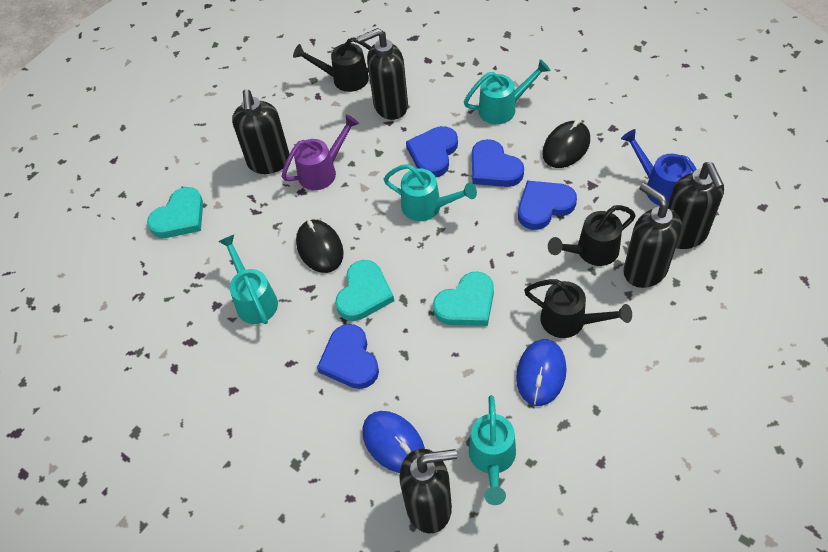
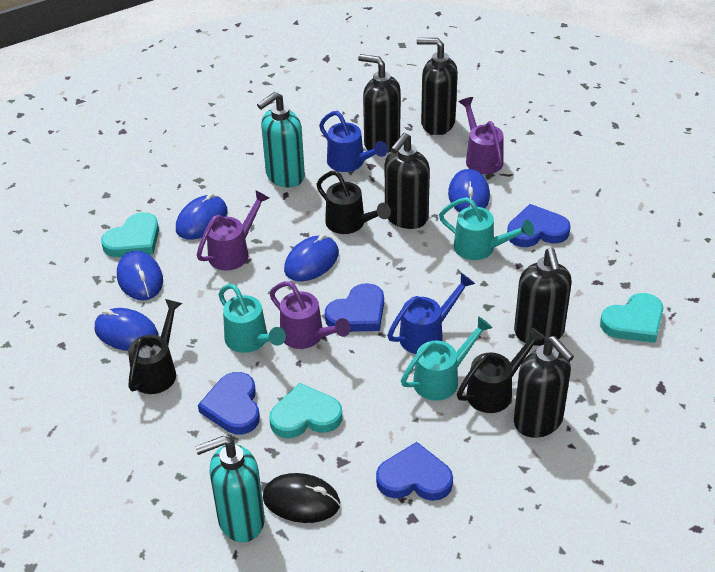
black mouse: [296,220,344,273] [542,120,590,168] = 2 -> [263,473,340,523] = 1
blue mouse: [362,411,425,473] [516,339,567,406] = 2 -> [95,308,158,351] [117,251,163,300] [176,193,228,240] [284,234,339,281] [448,169,490,212] = 5
blue watering can: [621,129,697,206] = 1 -> [319,111,388,172] [387,273,475,354] = 2
purple watering can: [282,115,359,190] = 1 -> [197,190,269,270] [270,281,351,349] [459,97,503,174] = 3
turquoise soap dispenser: none = 0 -> [195,436,265,542] [257,92,305,187] = 2
turquoise watering can: [218,235,278,324] [384,164,477,221] [464,59,550,124] [469,395,516,505] = 4 -> [218,284,286,353] [401,316,493,401] [439,197,534,260] = 3

